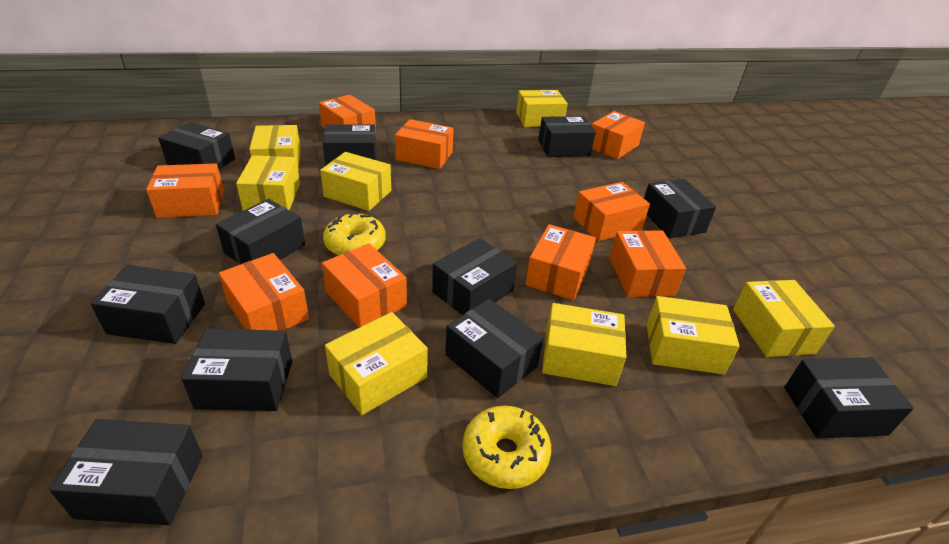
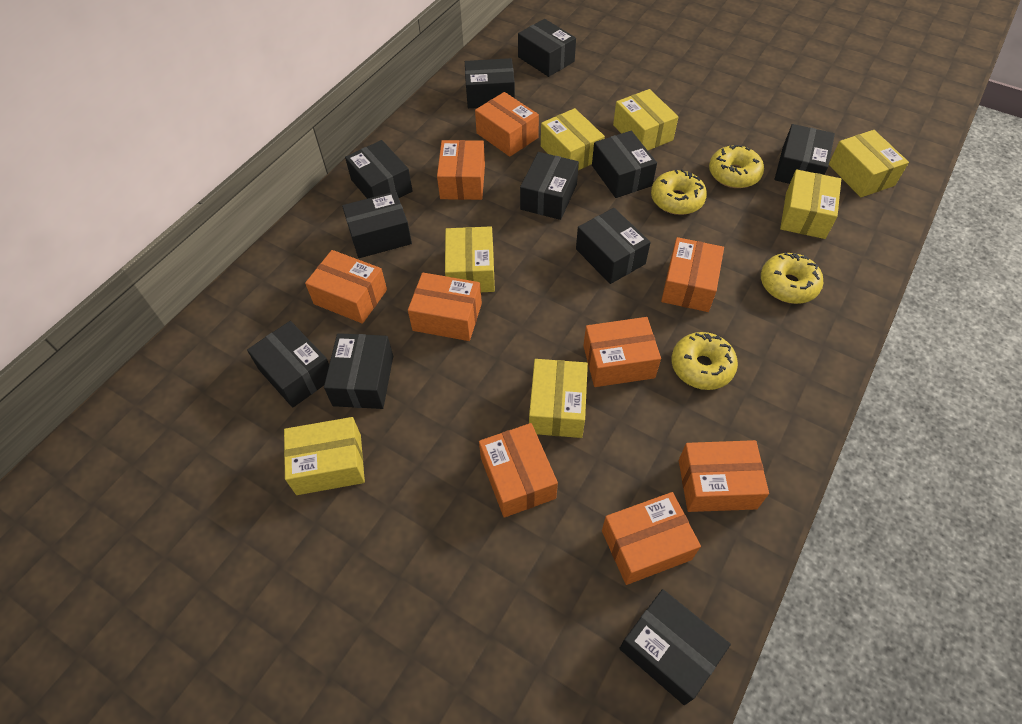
yellow box: [236,155,300,211] [249,125,301,168] [320,152,391,211] [325,312,428,415] [516,90,568,127] [542,303,626,386] [647,296,740,374] [733,280,835,357] = 8 -> [284,417,365,495] [445,226,495,292] [529,359,588,438] [541,108,605,170] [613,89,678,150] [780,169,841,239] [829,130,909,197] = 7
yellow donut: [323,212,386,256] [462,406,551,489] = 2 -> [651,169,707,215] [672,332,738,390] [709,145,764,188] [761,253,823,304] = 4

